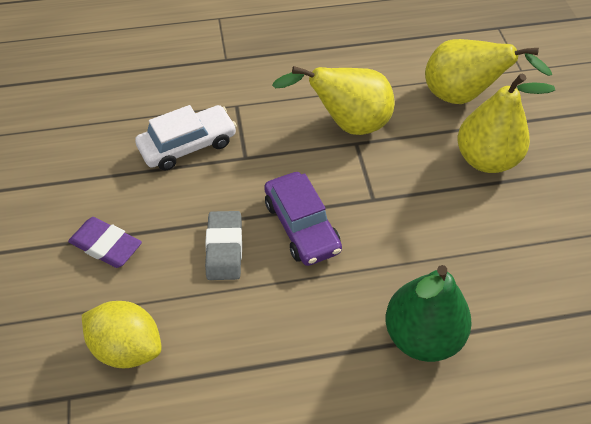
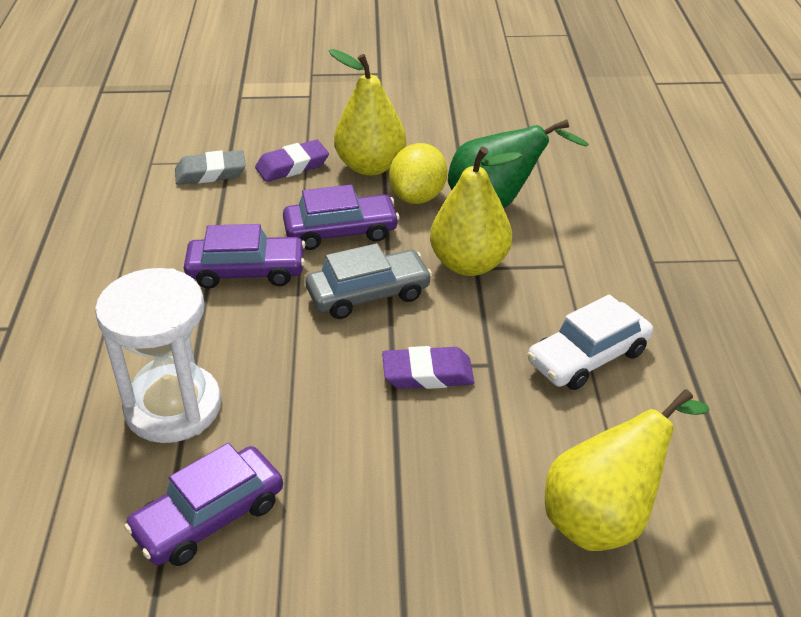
grey car: none = 0 -> [306,243,432,319] = 1
purple car: [264,172,342,266] = 1 -> [124,443,283,566] [184,224,306,289] [283,185,400,250] = 3
purple eraser: [68,217,142,268] = 1 -> [255,140,329,182] [382,346,474,389] = 2
white hourglass: none = 0 -> [95,268,221,443] = 1

